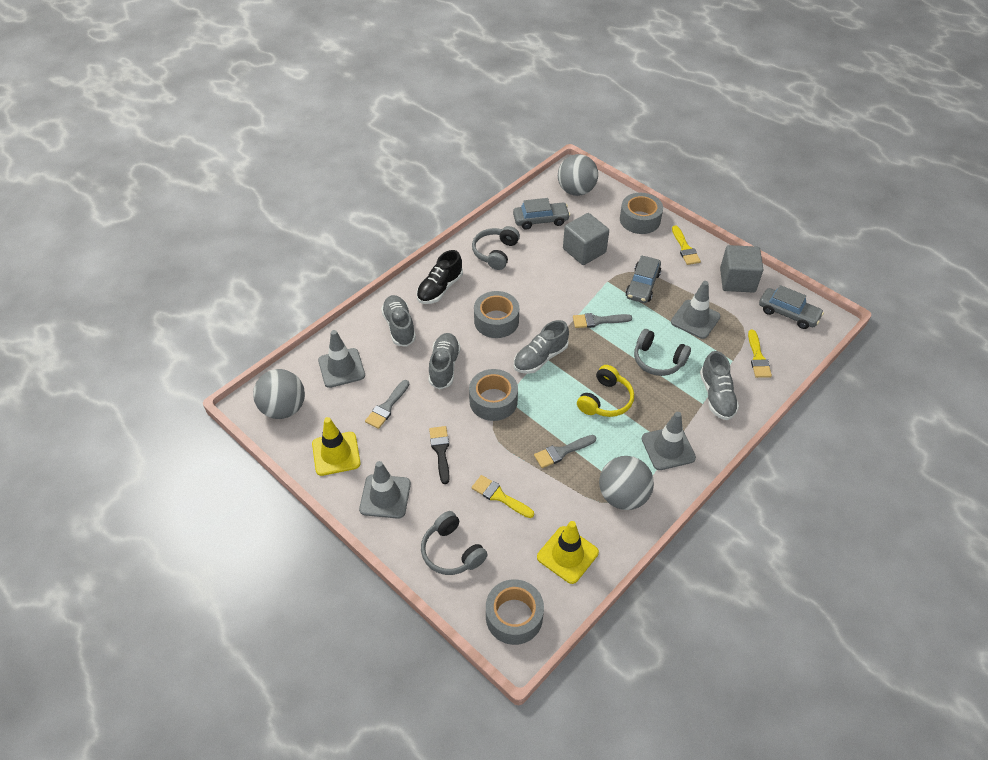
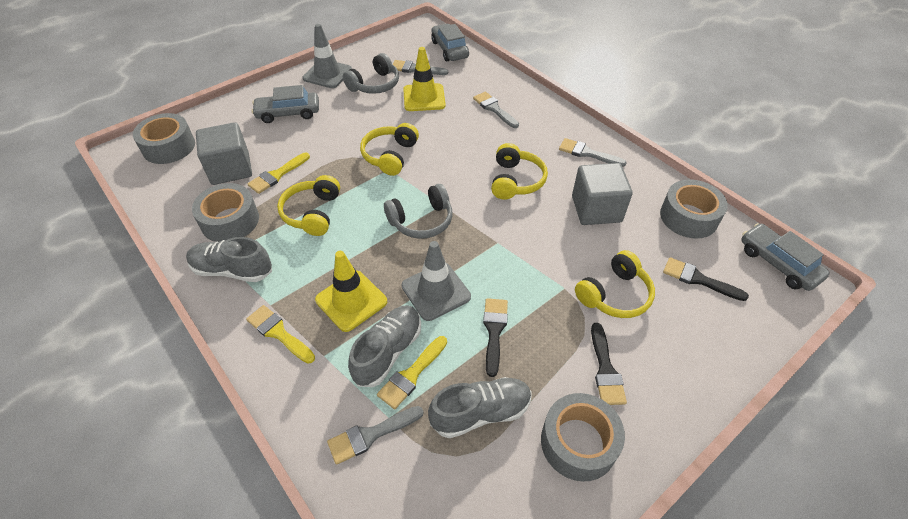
black brush: [429,426,450,484] = 1 -> [483,298,508,377] [591,323,627,405] [663,257,749,301] = 3
black shoe: [416,250,463,304] = 1 -> none = 0
grey ball: [253,369,305,419] [558,154,598,196] [599,456,654,510] = 3 -> none = 0
grey brush: [365,380,409,429] [534,435,596,468] [573,313,632,328] = 3 -> [327,406,424,465] [393,60,448,75] [473,92,519,128] [559,138,627,167] = 4
grey headphones: [421,511,488,575] [472,226,520,270] [634,329,691,376] = 3 -> [343,53,399,94] [384,184,453,239] = 2
grey shoe: [381,295,416,347] [428,333,461,390] [514,320,569,374] [700,351,739,420] = 4 -> [186,237,272,282] [348,305,421,387] [428,377,531,438] = 3
grey traffic cone: [318,330,365,388] [359,461,411,519] [642,412,696,470] [671,281,720,339] = 4 -> [303,24,352,88] [402,241,471,321] = 2
yellow headphones: [577,365,634,417] = 1 -> [277,175,340,236] [360,123,419,176] [491,143,548,200] [575,250,655,318] = 4

